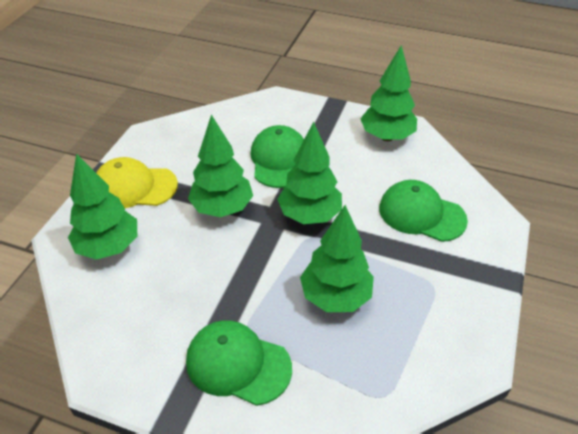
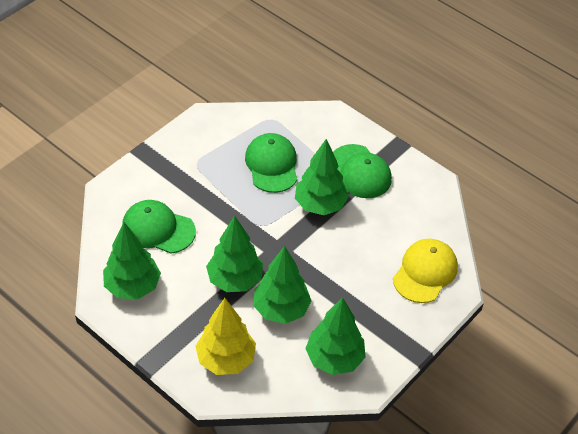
yellow tree: none = 0 -> [195,298,256,375] = 1

